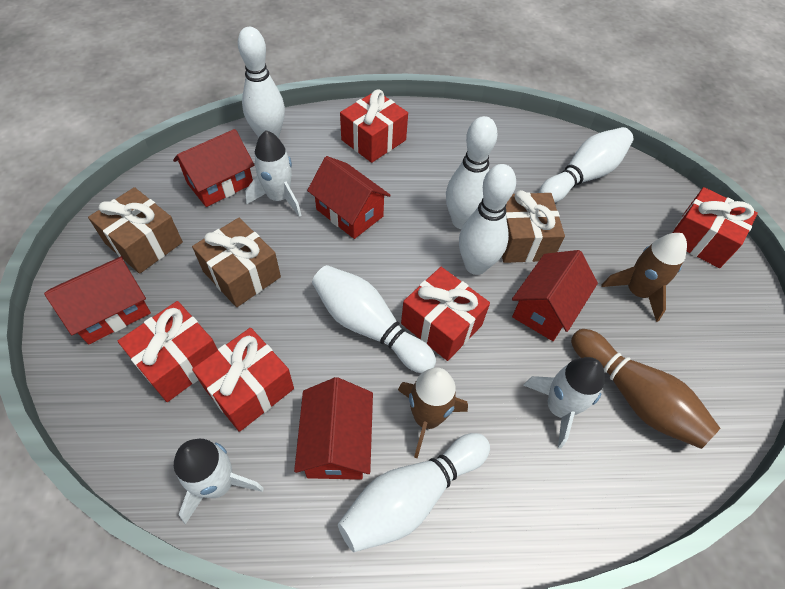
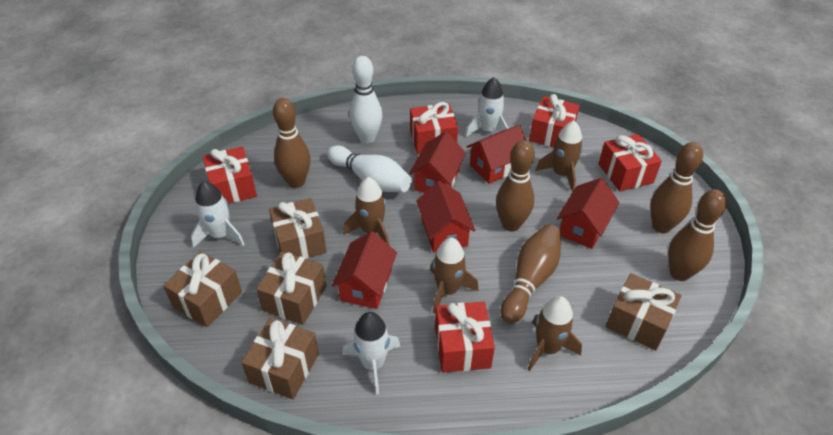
brown bowling pin: [571,329,720,449] = 1 -> [273,98,310,188] [496,140,535,232] [501,224,561,324] [650,142,703,233] [668,189,727,281] = 5
brown gift: [88,187,183,274] [192,218,281,307] [502,190,565,263] = 3 -> [163,251,242,327] [241,318,319,399] [256,252,327,325] [269,198,327,259] [606,273,681,351] = 5
brown rocket: [398,367,468,459] [601,233,687,322] = 2 -> [343,177,389,245] [430,237,479,314] [527,296,582,371] [535,120,583,192] = 4
white bowling pin: [238,27,285,138] [312,265,436,373] [338,433,490,552] [446,116,498,229] [459,164,516,275] [539,127,633,203] = 6 -> [327,145,412,192] [349,56,382,144] = 2

